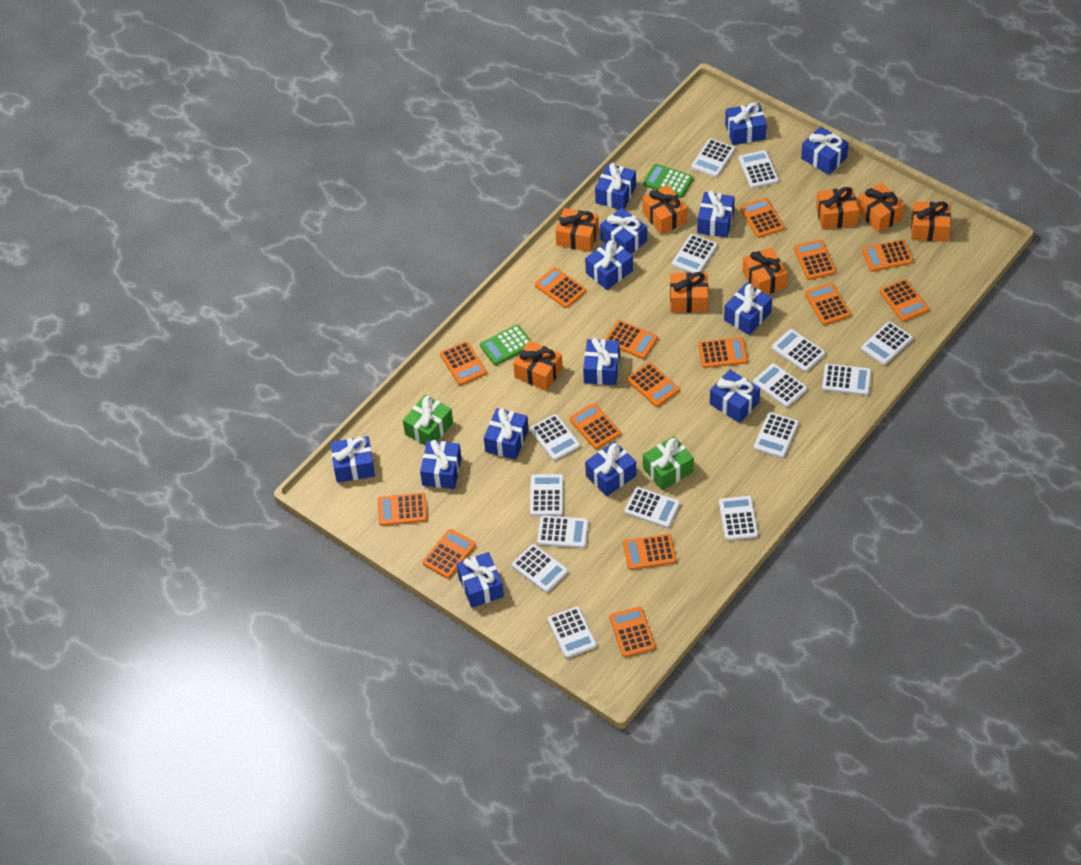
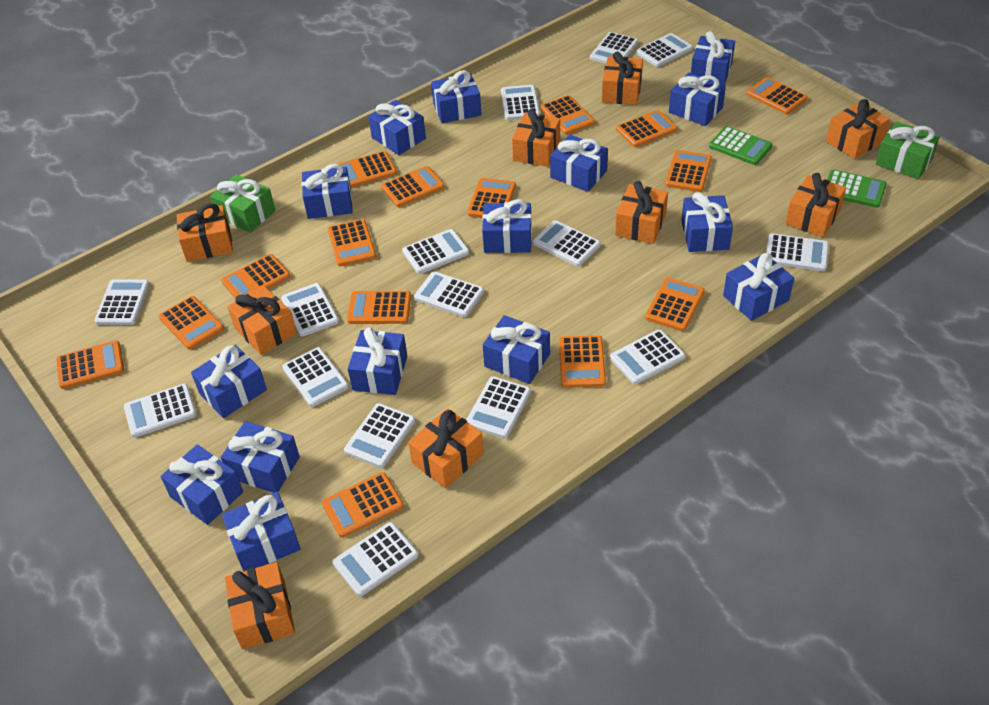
blue gift: [330,436,375,483] [420,440,461,489] [456,552,504,608] [484,408,529,460] [583,338,620,385] [585,239,633,290] [585,441,636,496] [595,163,636,209] [600,208,647,254] [697,190,735,238] [710,370,760,423] [724,283,772,335] [725,102,767,145] [801,126,849,175] = 14 -> [160,444,243,525] [191,345,267,418] [221,421,300,493] [222,492,301,571] [302,164,353,219] [348,327,407,395] [368,100,426,155] [431,70,482,124] [482,199,532,253] [483,315,550,384] [550,135,608,192] [669,72,726,126] [681,192,733,252] [691,31,735,85] [723,253,794,321] = 15
orange gift: [513,340,563,391] [555,208,599,252] [642,185,687,235] [670,272,708,313] [743,247,787,294] [816,187,859,229] [857,183,905,233] [911,201,951,242] = 8 -> [177,203,233,262] [225,562,295,649] [227,286,297,355] [408,408,484,489] [512,109,560,167] [602,52,643,105] [615,181,668,244] [785,173,846,237] [826,99,890,159] = 9

